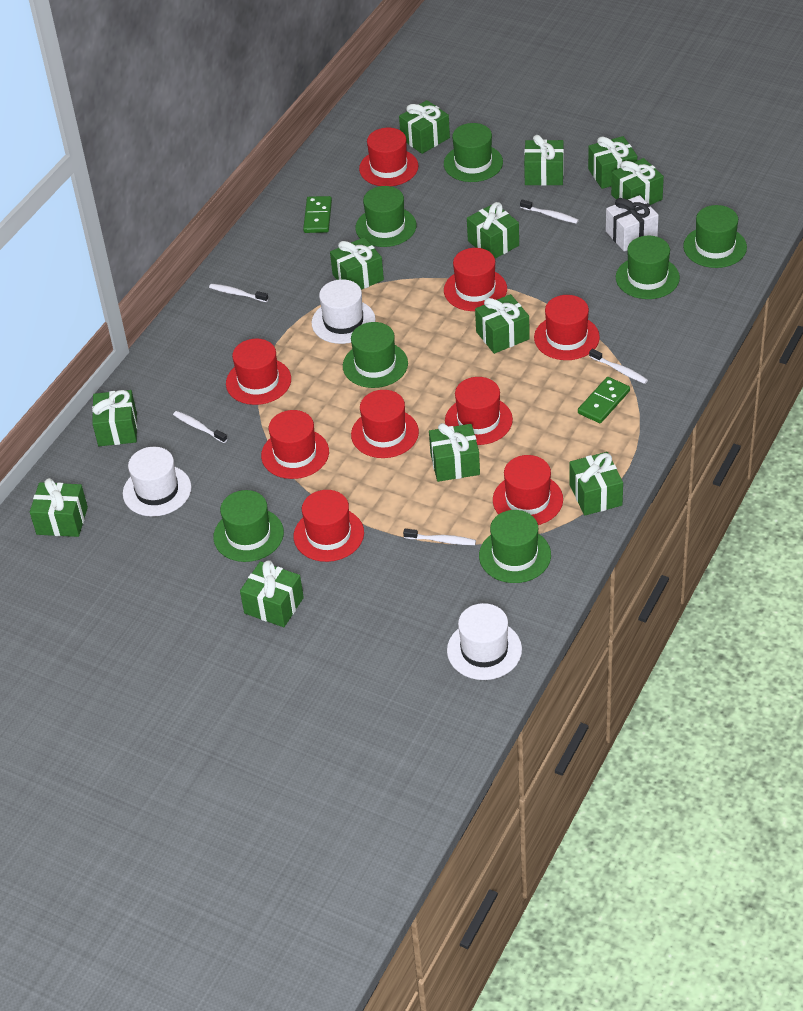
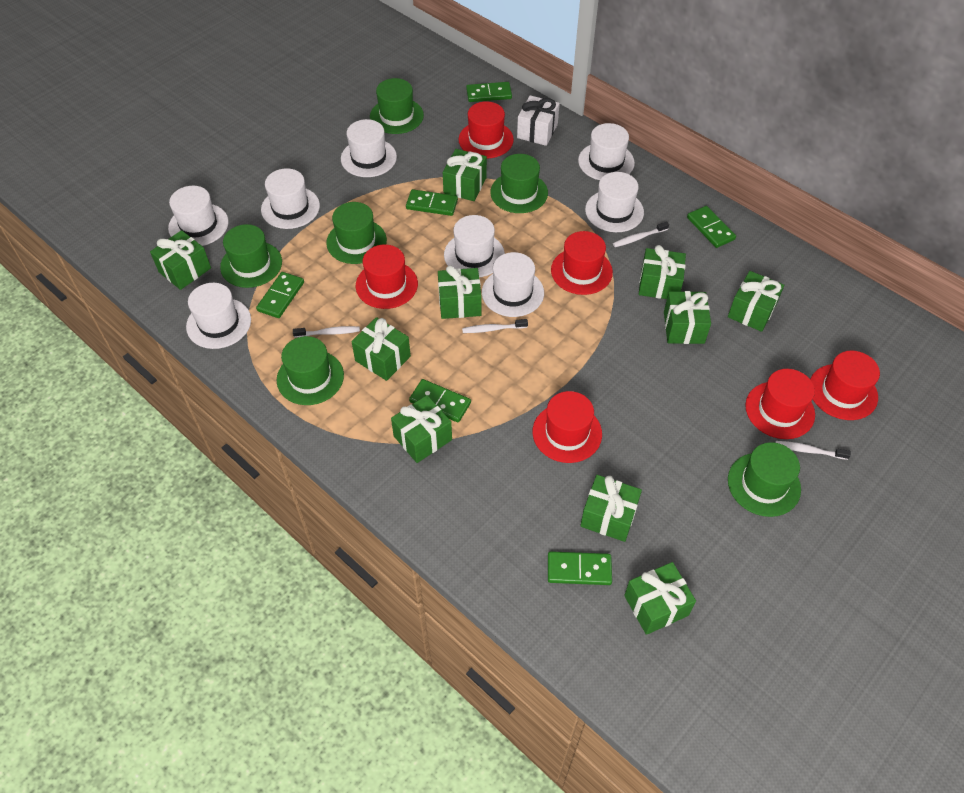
green domino: [303,196,332,233] [578,377,630,423] = 2 -> [256,272,304,318] [406,189,458,216] [409,379,471,422] [466,82,512,102] [548,551,612,585] [687,206,736,248] = 6
green gift: [30,478,88,537] [92,390,137,446] [240,560,304,627] [330,237,384,290] [399,100,450,154] [429,423,480,482] [467,202,519,259] [475,294,530,354] [524,135,564,186] [569,452,623,515] [588,136,637,189] [611,158,664,205] = 12 -> [150,230,211,290] [351,317,411,381] [391,395,452,463] [438,265,481,319] [443,149,487,201] [580,475,642,542] [624,562,696,635] [639,245,686,299] [664,291,711,344] [728,271,784,332] = 10
green hat: [213,490,284,562] [343,322,408,388] [355,186,416,247] [444,123,503,182] [479,510,551,583] [616,236,680,299] [683,205,747,268] = 7 -> [220,224,282,288] [277,336,344,405] [326,202,387,264] [370,78,424,134] [490,154,548,213] [728,442,801,517] = 6
red hat: [226,339,291,405] [261,410,329,479] [293,490,364,562] [351,390,419,458] [359,128,419,186] [444,248,507,311] [445,377,513,445] [493,455,563,525] [534,295,600,360] = 9 -> [356,245,418,309] [459,101,514,158] [533,391,602,463] [551,231,613,295] [745,369,815,439] [810,351,880,420] = 6
white hat: [123,447,191,517] [312,279,376,344] [447,603,522,680] = 3 -> [168,186,229,246] [186,283,251,349] [261,168,320,229] [341,119,397,177] [444,215,505,277] [482,252,544,317] [578,123,635,180] [585,172,644,232] = 8
white toothbrush: [173,411,227,443] [209,284,268,302] [403,529,476,545] [520,199,579,224] [589,349,648,384] = 5 -> [293,326,360,337] [462,319,528,333] [613,222,669,247] [775,441,851,460] = 4

